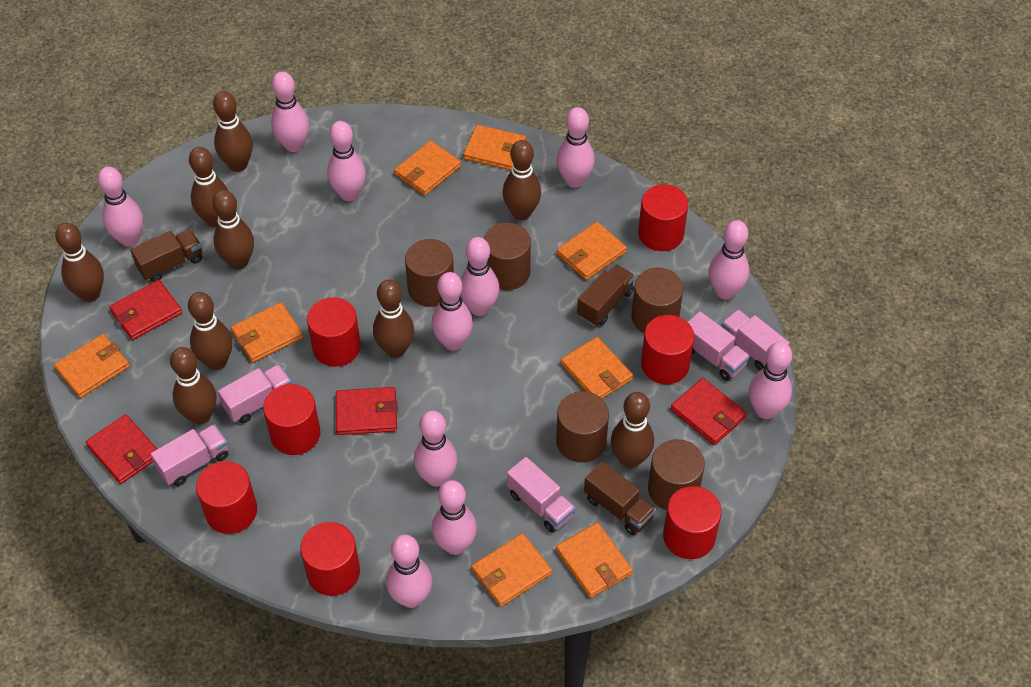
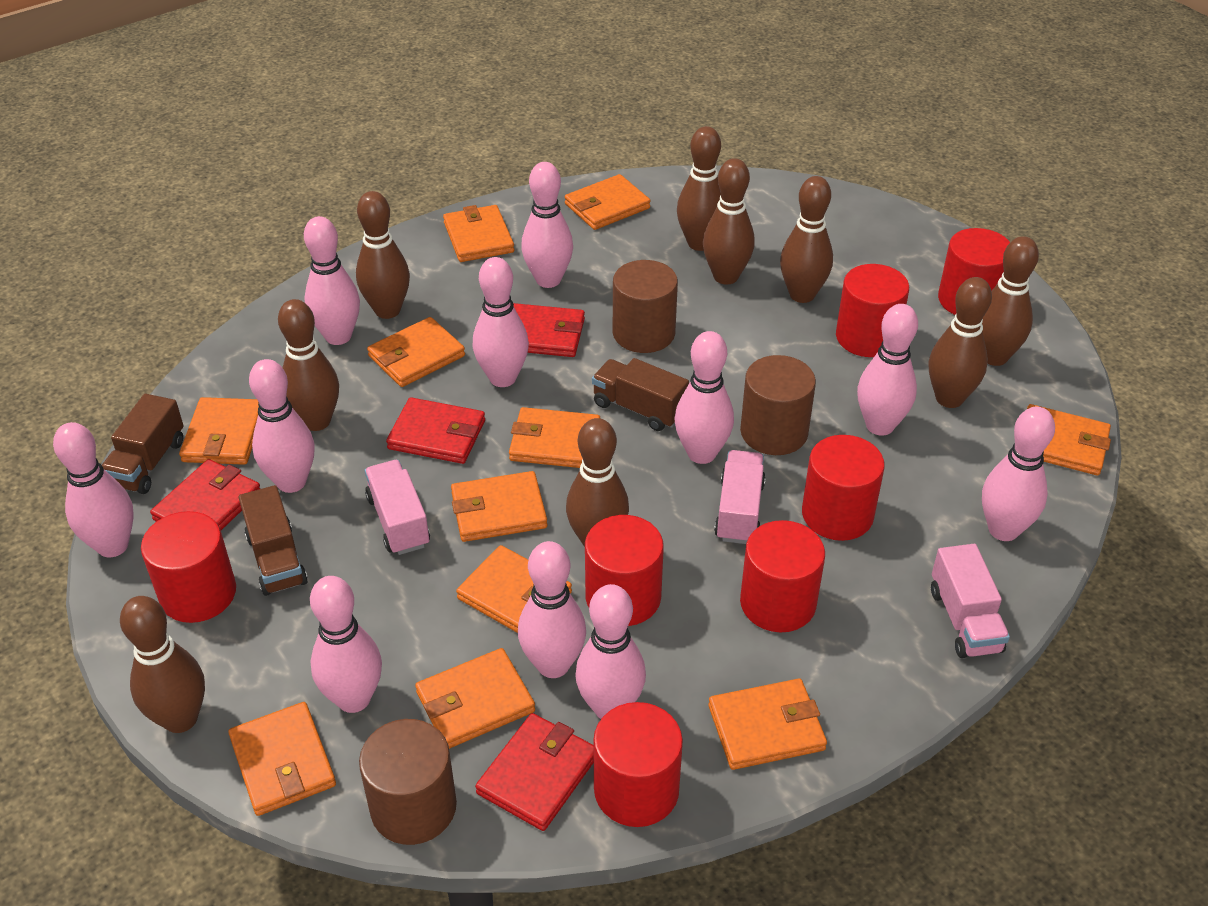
brown cylinder: [405,239,454,307] [483,223,531,290] [556,391,609,463] [632,268,683,333] [648,439,705,510] = 5 -> [359,719,457,845] [613,260,678,353] [740,355,816,455] = 3
orange wallet: [54,334,130,398] [231,302,303,363] [394,141,461,196] [463,125,526,170] [471,533,552,607] [556,522,633,598] [557,222,627,280] [561,337,633,399] = 8 -> [179,397,259,465] [228,702,336,816] [367,317,465,387] [415,648,535,749] [443,205,514,262] [451,471,547,542] [456,545,572,633] [509,407,600,468] [565,174,651,230] [708,679,827,770] [1027,404,1111,475] = 11
pink truck: [151,424,228,486] [218,364,292,424] [507,457,575,533] [688,311,750,381] [721,310,789,371] = 5 -> [365,460,430,555] [714,450,766,544] [931,544,1010,658] = 3

